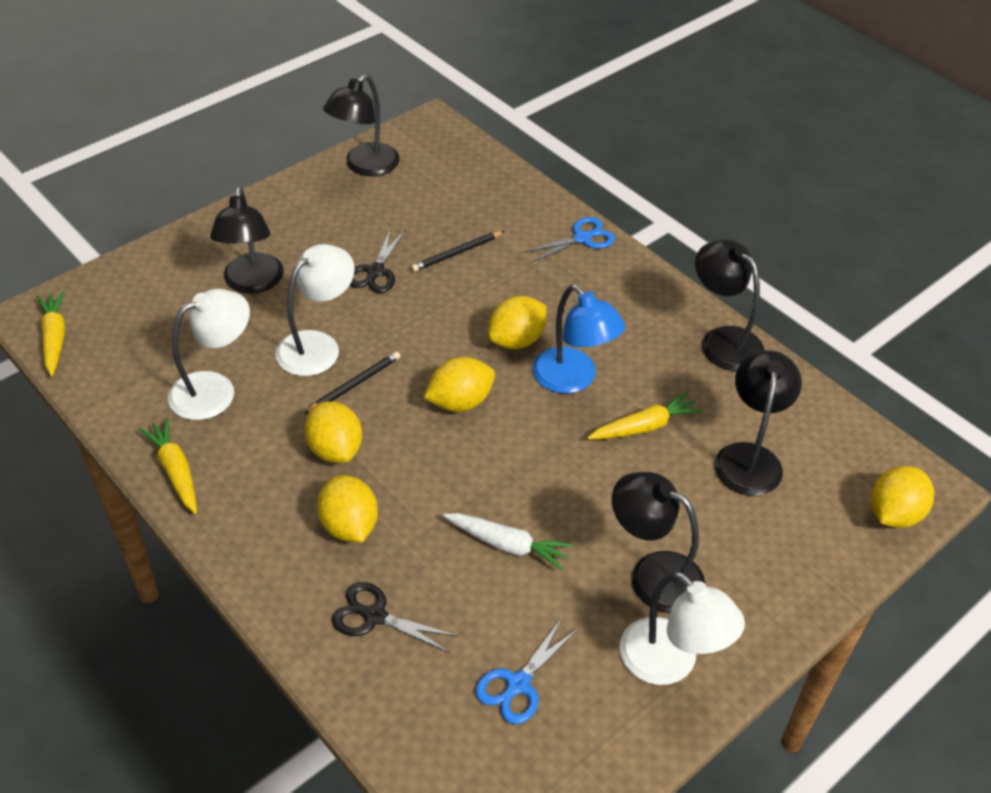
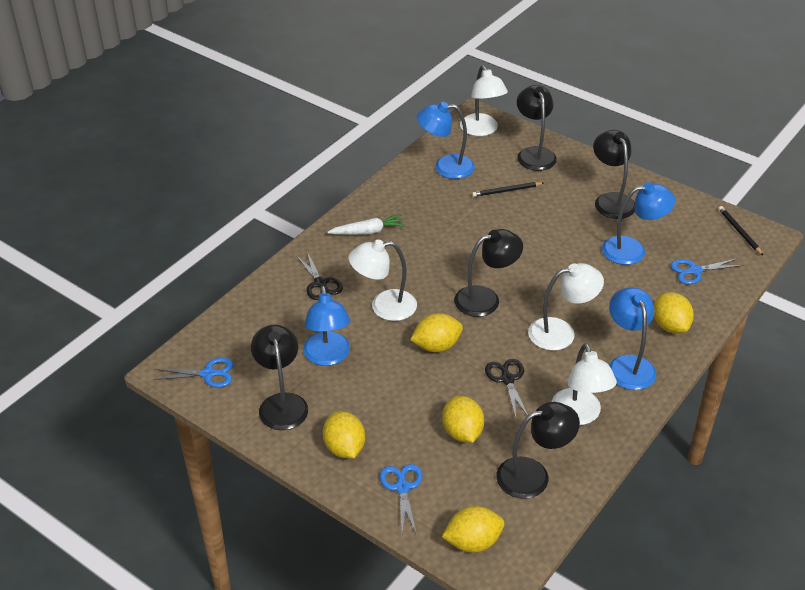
blue lamp: [533,285,625,394] = 1 -> [303,286,350,366] [417,102,475,179] [602,182,675,265] [609,287,656,390] = 4
blue scissors: [475,618,579,724] [523,217,615,263] = 2 -> [153,357,233,388] [380,464,423,535] [671,258,744,284] = 3
white lamp: [168,289,250,420] [275,244,355,376] [619,571,745,685] = 3 -> [348,240,417,321] [460,65,508,136] [528,263,604,351] [552,343,617,425] = 4
yellow carrot: [36,291,65,376] [138,418,197,514] [587,392,703,440] = 3 -> none = 0

